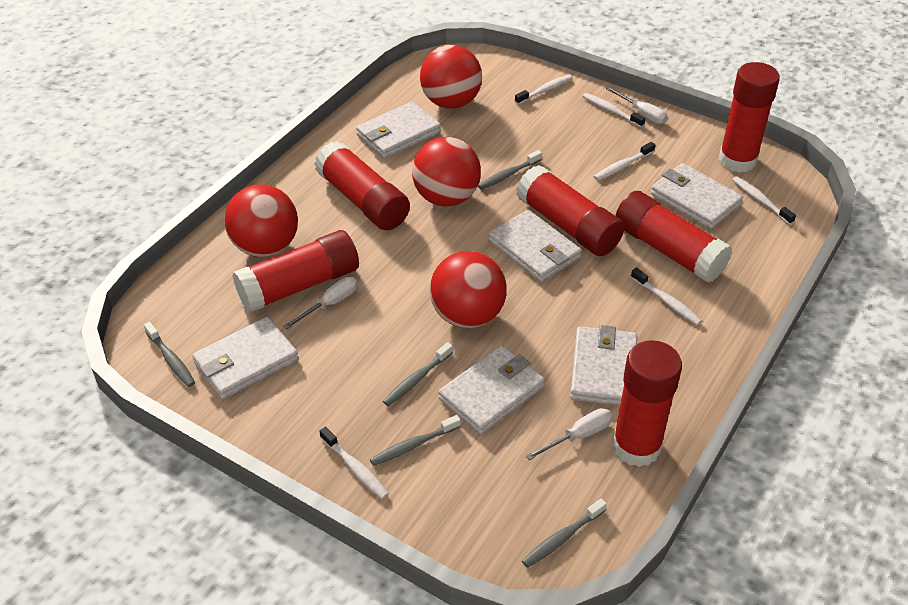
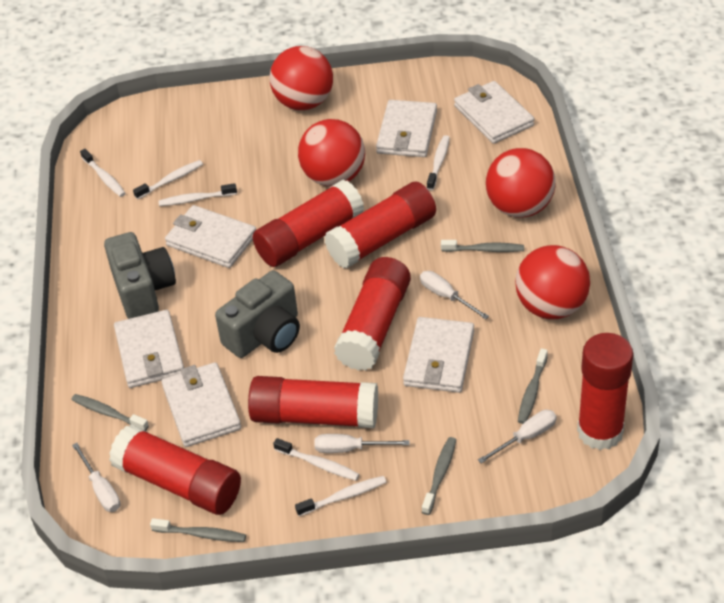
grey camera: none = 0 -> [104,232,176,319] [215,270,300,358] = 2
white screwdriver: [283,277,358,329] [526,408,613,460] [606,87,667,124] = 3 -> [72,443,120,512] [315,434,410,453] [420,271,489,320] [478,410,557,464] = 4

